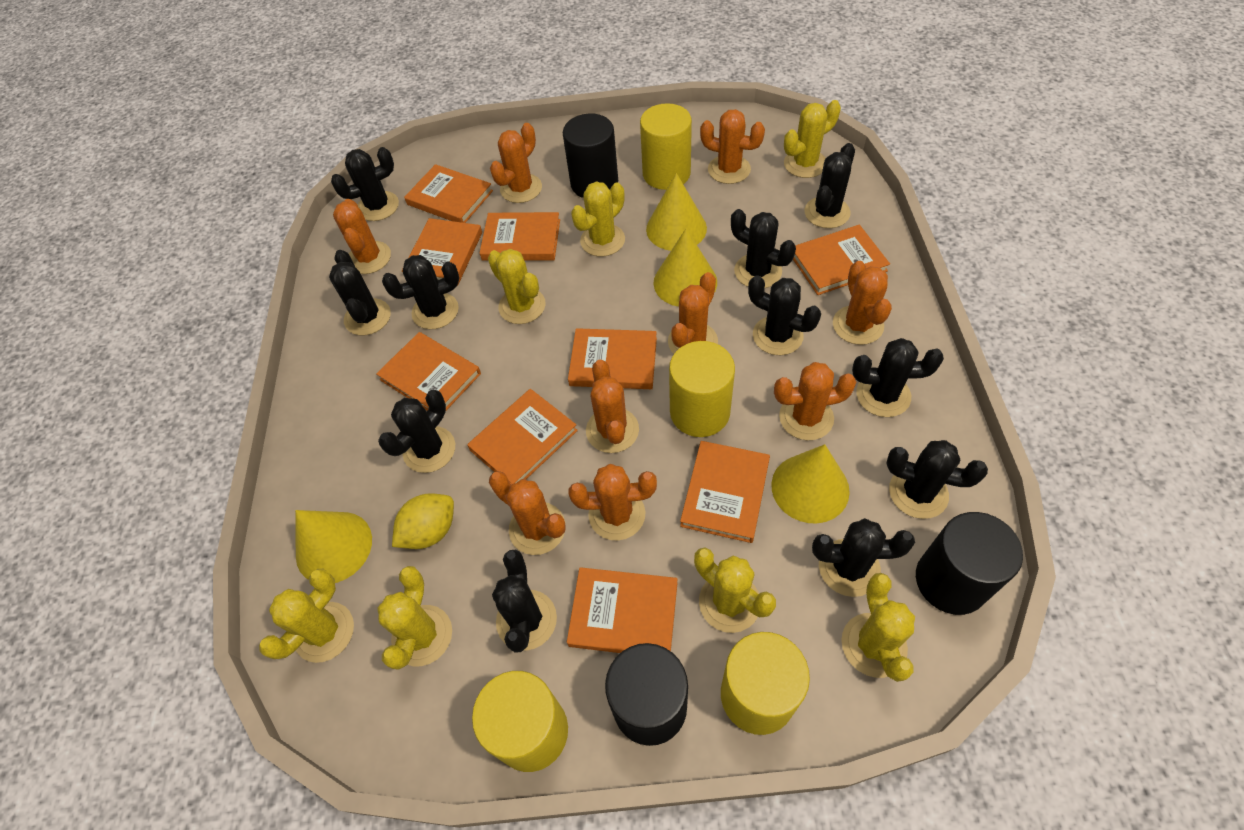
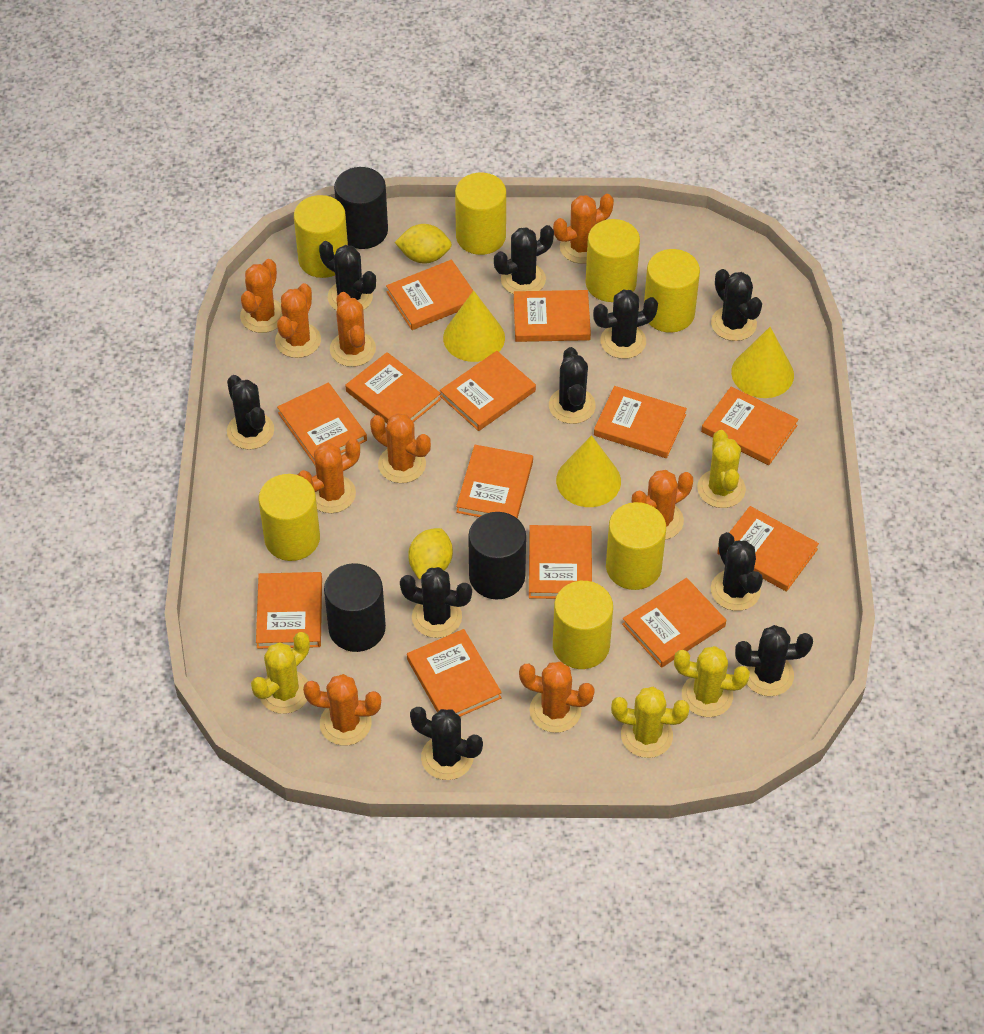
black cactus: [329,250,391,335] [331,147,399,221] [378,390,455,473] [382,255,459,329] [492,550,557,653] [731,209,796,288] [748,275,821,355] [804,143,855,228] [812,518,915,597] [852,338,944,417] [886,440,988,519] = 11 -> [227,375,274,450] [319,241,376,311] [400,567,472,638] [410,707,483,780] [494,225,554,294] [549,347,596,424] [593,290,658,359] [711,269,762,341] [711,532,763,611] [735,625,813,696] = 10
orange book: [376,332,481,411] [402,218,482,286] [404,164,493,223] [467,389,578,485] [480,212,560,261] [567,567,678,653] [568,328,657,389] [680,441,770,543] [793,225,890,295] = 9 -> [256,572,322,649] [277,383,367,465] [346,352,441,423] [386,259,473,330] [407,629,502,717] [440,351,536,431] [456,445,533,519] [514,290,591,342] [529,525,592,599] [594,386,687,458] [622,578,726,668] [701,386,799,465] [717,506,819,592] = 13
yellow cactus: [259,569,354,663] [377,566,452,670] [488,249,546,324] [571,181,625,257] [694,548,776,633] [784,100,841,178] [841,573,915,682] = 7 -> [251,632,310,714] [611,687,690,758] [674,646,750,717] [697,430,746,508] = 4
yellow cone: [295,510,372,583] [646,173,707,251] [654,229,717,307] [771,444,850,523] = 4 -> [443,290,505,362] [556,435,621,507] [731,327,794,398] = 3
yellow cylinder: [472,671,568,772] [640,103,692,190] [669,341,735,437] [721,632,810,735] = 4 -> [258,474,320,561] [294,195,348,278] [455,173,506,255] [553,581,613,669] [586,219,640,302] [606,502,666,590] [644,249,700,333] = 7
yellow lemon: [392,493,454,549] = 1 -> [395,224,452,264] [408,528,453,579] = 2

